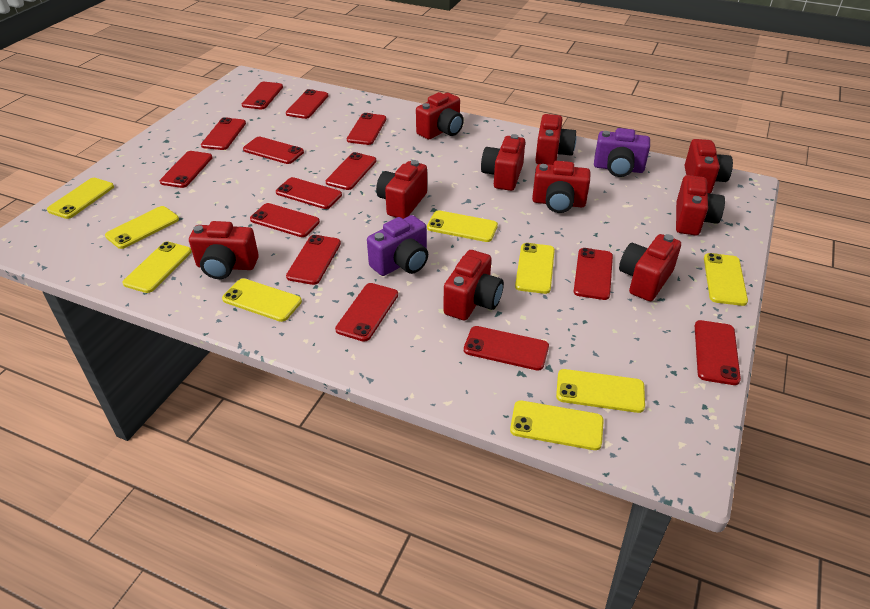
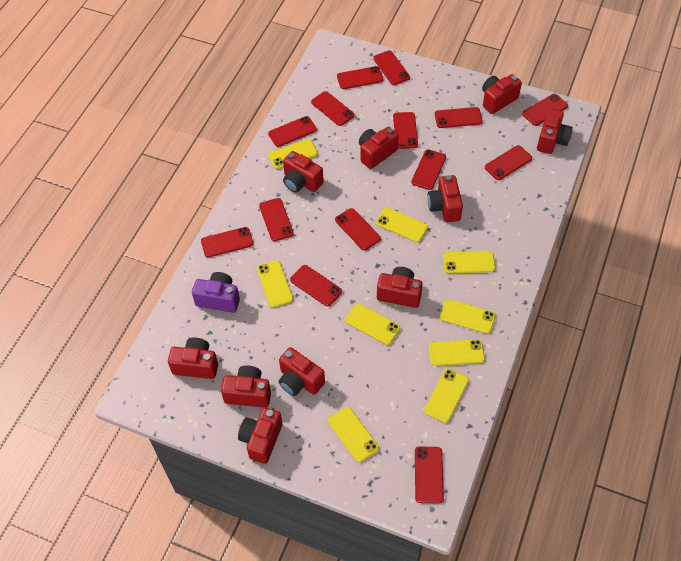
purple camera: [367,215,428,276] [594,128,650,177] = 2 -> [192,272,240,313] = 1

